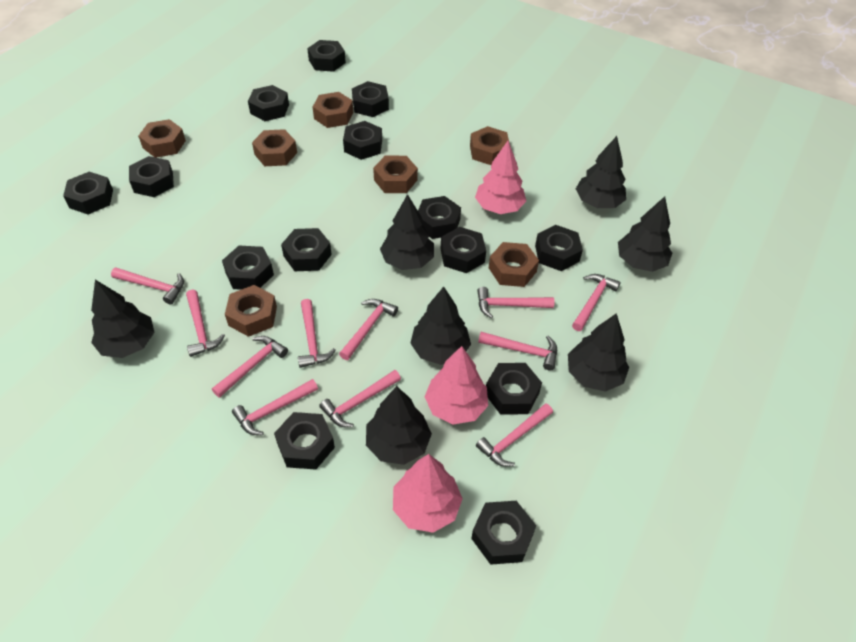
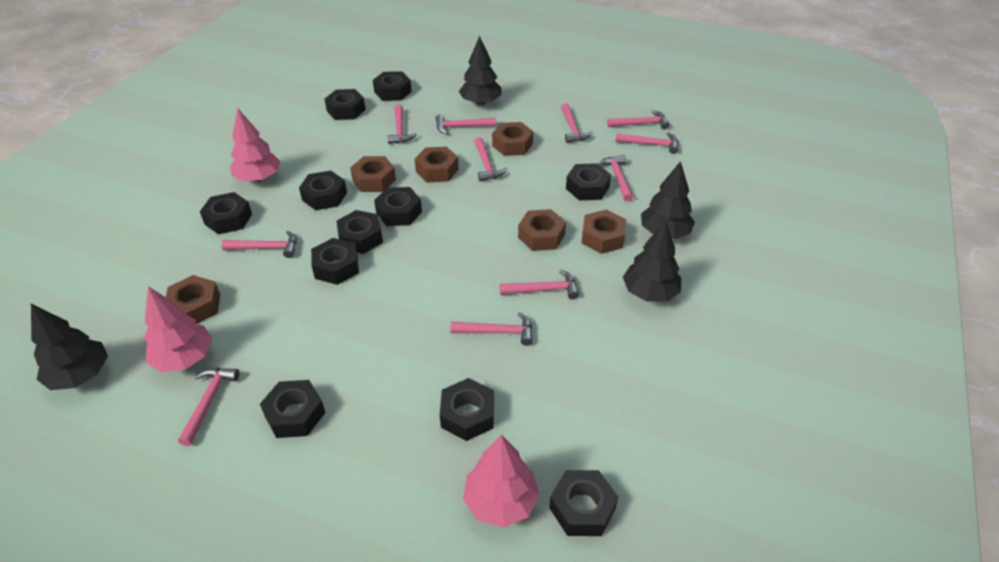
black nut: [63,172,113,214] [129,156,174,197] [222,246,274,290] [248,85,289,121] [274,412,335,470] [281,228,332,271] [307,40,346,72] [343,121,382,160] [352,81,389,117] [418,196,461,239] [441,227,486,273] [471,501,536,565] [486,363,542,415] [535,225,583,271] = 14 -> [200,192,252,234] [260,380,325,438] [299,170,347,210] [311,238,359,285] [325,89,366,120] [336,210,383,254] [373,72,412,101] [374,187,422,226] [440,378,494,441] [549,470,618,536] [566,163,611,200] = 11
black tree: [91,280,155,358] [366,386,432,465] [380,194,434,270] [410,287,471,365] [568,313,629,392] [576,136,626,208] [618,196,672,272] = 7 -> [31,304,108,390] [459,36,502,105] [623,221,681,302] [641,161,695,239] = 4
brown nut: [138,119,186,158] [225,285,277,337] [252,129,297,166] [313,92,353,128] [373,156,418,193] [470,126,510,165] [489,242,539,287] = 7 -> [166,275,220,324] [350,156,396,192] [415,147,459,183] [492,122,533,156] [518,209,566,251] [581,210,626,254] = 6

